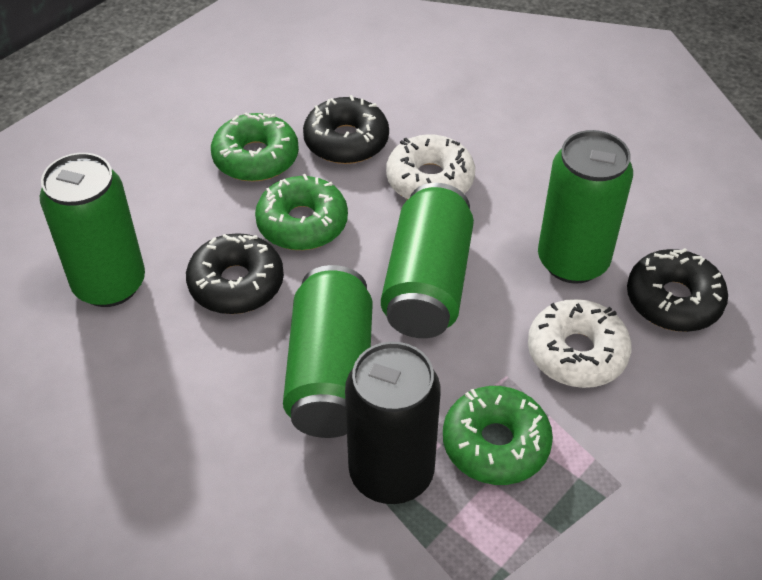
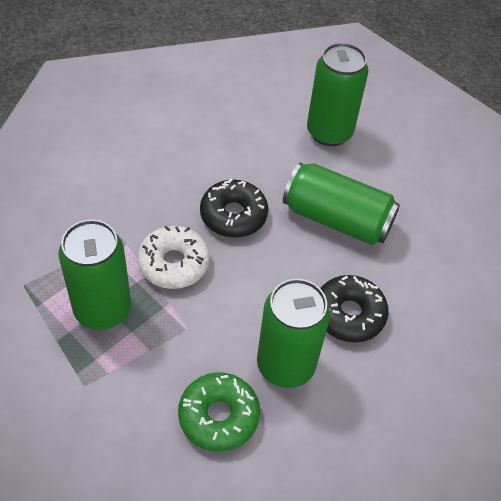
black can: [345,342,441,504] = 1 -> none = 0
black donut: [186,233,284,314] [303,95,389,164] [627,248,728,332] = 3 -> [200,178,268,238] [320,275,389,342] = 2
green donut: [211,113,299,182] [255,174,348,250] [443,386,553,485] = 3 -> [178,372,260,452] = 1
white donut: [386,134,475,200] [528,299,632,388] = 2 -> [138,226,210,289] = 1

